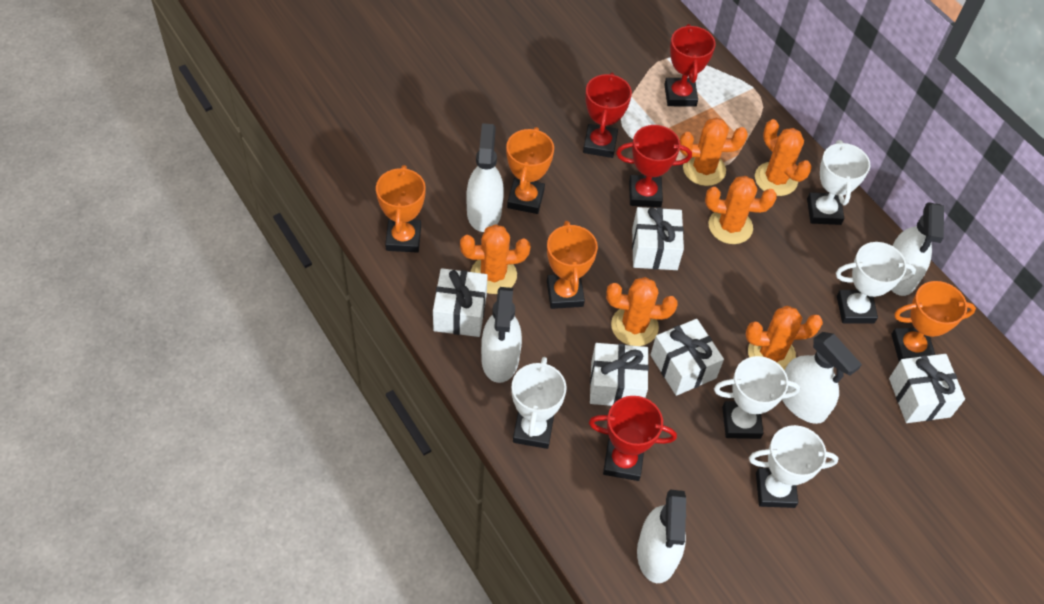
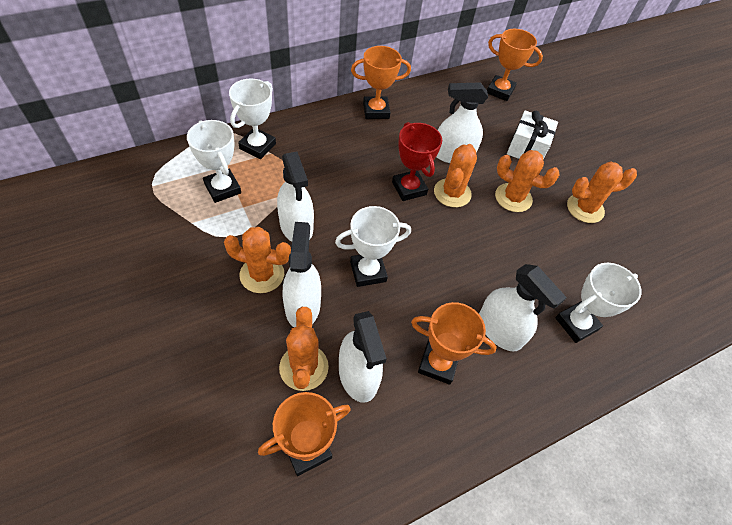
orange cactus: [460,224,530,294] [606,277,678,346] [680,117,748,186] [705,176,777,244] [746,306,823,370] [755,119,812,196] = 6 -> [224,227,291,293] [279,307,329,391] [434,144,477,208] [495,150,560,212] [567,161,637,223] = 5
red trophy: [583,73,632,158] [589,396,677,481] [616,125,692,207] [664,24,716,106] = 4 -> [392,122,442,201] = 1
white gift: [433,268,488,337] [590,343,649,406] [632,207,684,270] [650,319,724,396] [889,354,965,423] = 5 -> [507,110,558,159] = 1
white trophy: [512,357,566,449] [714,356,800,439] [749,425,838,508] [807,140,870,225] [836,242,916,324] = 5 -> [187,120,241,203] [229,79,276,159] [335,206,411,287] [555,263,642,343] = 4

